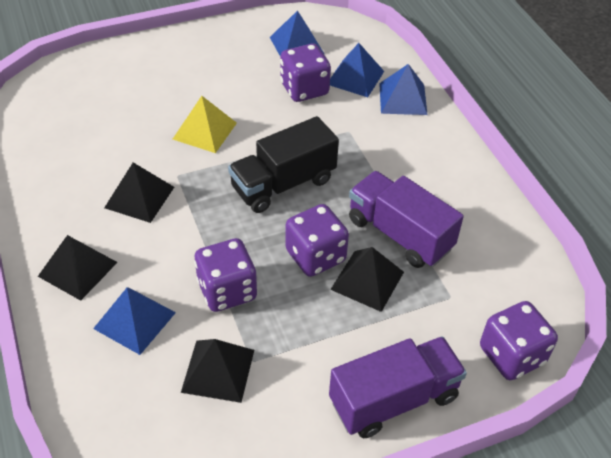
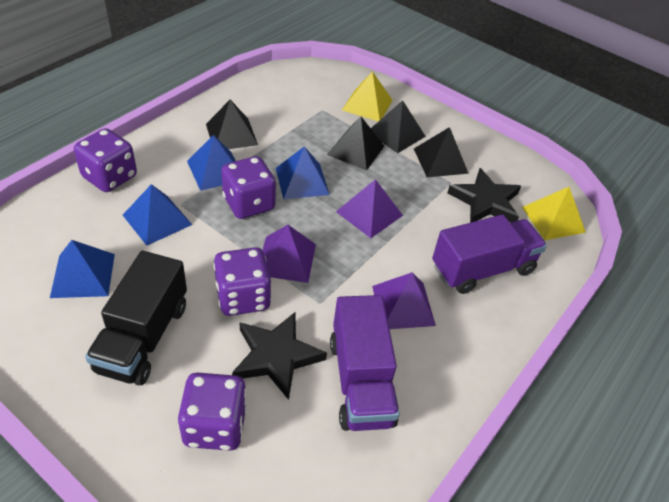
black star: none = 0 -> [232,312,327,400] [447,168,521,223] = 2
purple pyramid: none = 0 -> [262,225,316,283] [336,179,403,238] [372,272,436,329] = 3
yellow pyramid: [173,96,237,153] = 1 -> [342,71,393,121] [522,187,586,240] = 2

